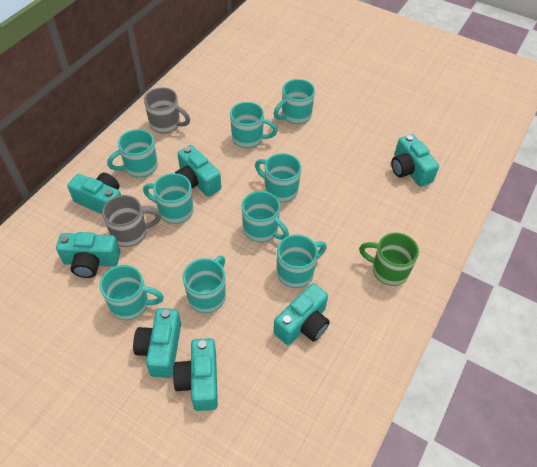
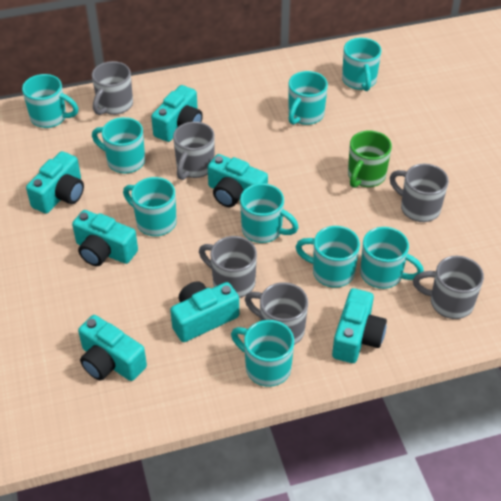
grey mug: [102,195,161,247] [144,87,190,133] = 2 -> [92,61,133,115] [173,122,215,180] [199,236,257,298] [245,282,308,345] [390,164,449,222] [413,256,484,319] = 6

